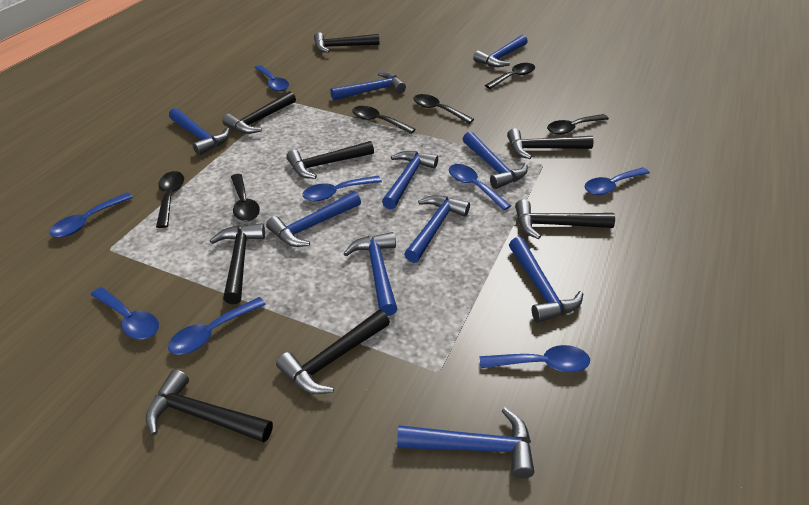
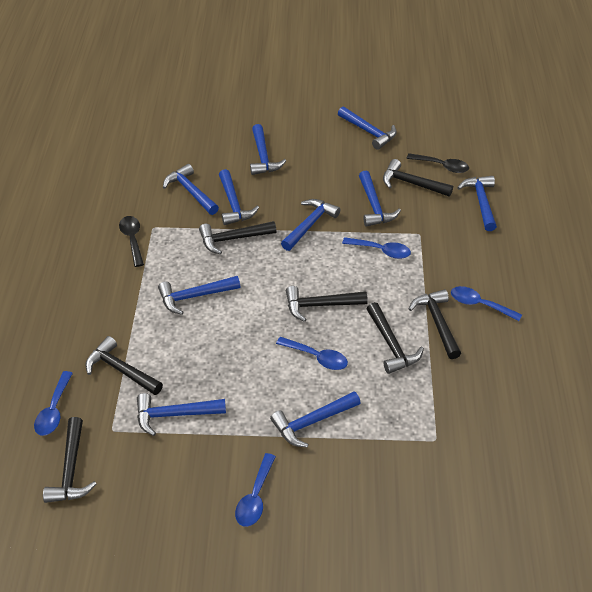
black hammer: [145,369,273,443] [210,223,265,304] [222,91,296,134] [276,310,390,394] [286,141,374,179] [314,32,379,53] [507,128,594,159] [515,199,615,239] = 8 -> [43,417,96,503] [85,336,163,395] [199,221,276,254] [286,286,368,322] [367,302,424,374] [383,159,453,197] [409,289,461,359] = 7
black spoon: [156,171,184,228] [231,174,260,221] [352,106,416,134] [413,94,474,124] [485,63,535,89] [547,114,609,135] = 6 -> [119,216,144,267] [406,153,469,173] = 2
blue spoon: [49,193,133,237] [91,287,159,339] [168,297,266,355] [255,65,289,91] [302,176,382,201] [449,164,511,211] [479,345,590,372] [585,167,650,195] = 8 -> [34,371,73,436] [235,453,276,527] [276,337,348,370] [342,237,411,259] [451,286,522,321] = 5

